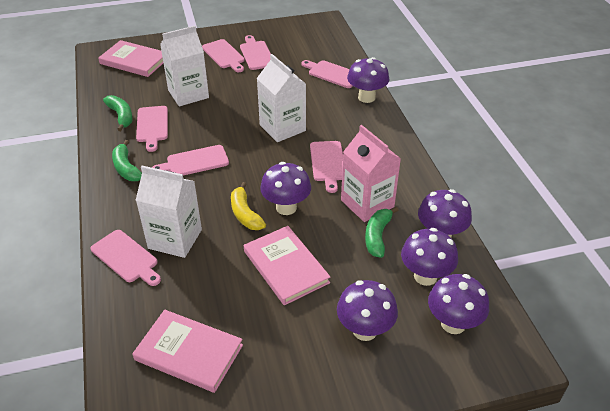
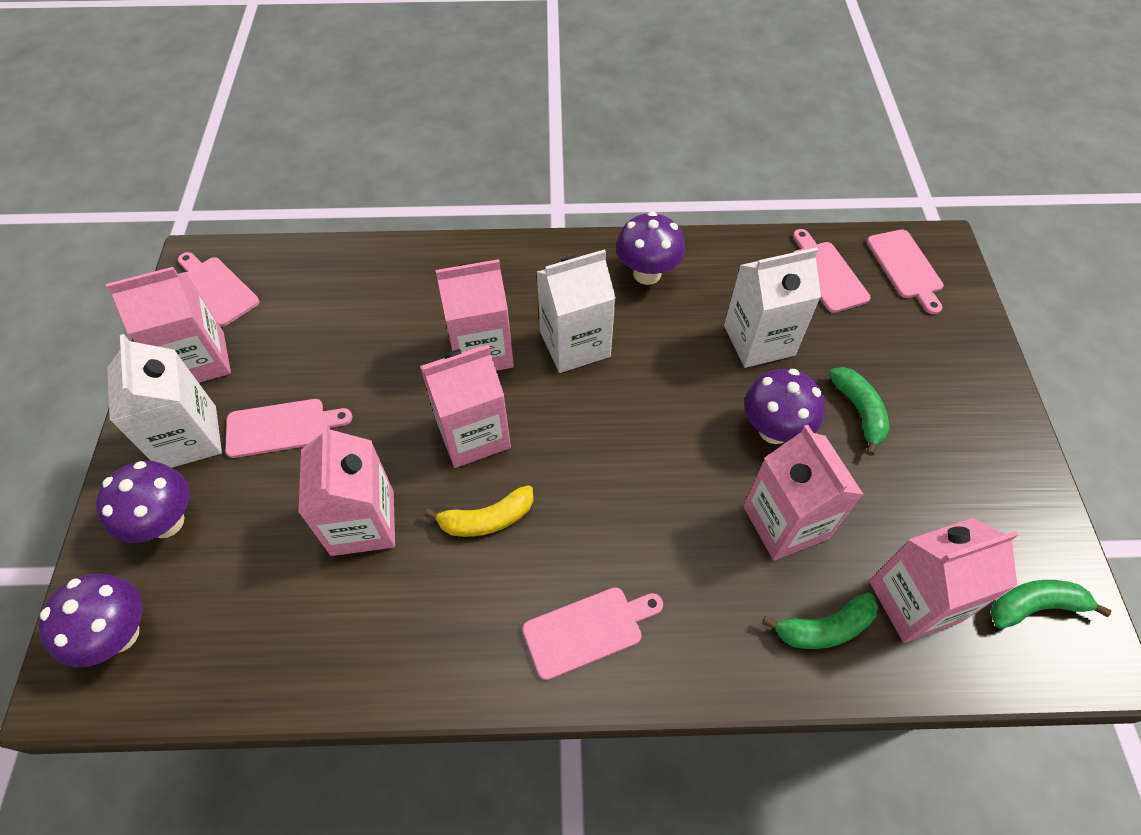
pink book: [98,40,163,77] [132,310,243,393] [244,226,330,305] = 3 -> none = 0
pink carton: [341,125,401,222] = 1 -> [106,267,231,383] [298,423,395,556] [420,345,511,468] [436,259,514,371] [743,425,863,561] [869,518,1018,643] = 6
pink cutting board: [91,230,161,286] [136,106,168,152] [152,145,229,175] [202,39,245,72] [240,35,271,70] [301,60,353,88] [310,141,343,193] = 7 -> [178,252,259,327] [225,399,352,458] [522,587,663,680] [793,229,870,313] [867,230,944,314] = 5
purple mushroom: [260,162,311,215] [337,280,398,341] [347,57,389,103] [401,228,458,286] [418,189,472,239] [428,274,489,334] = 6 -> [39,573,142,667] [96,461,189,543] [616,212,685,285] [744,369,825,444] = 4

